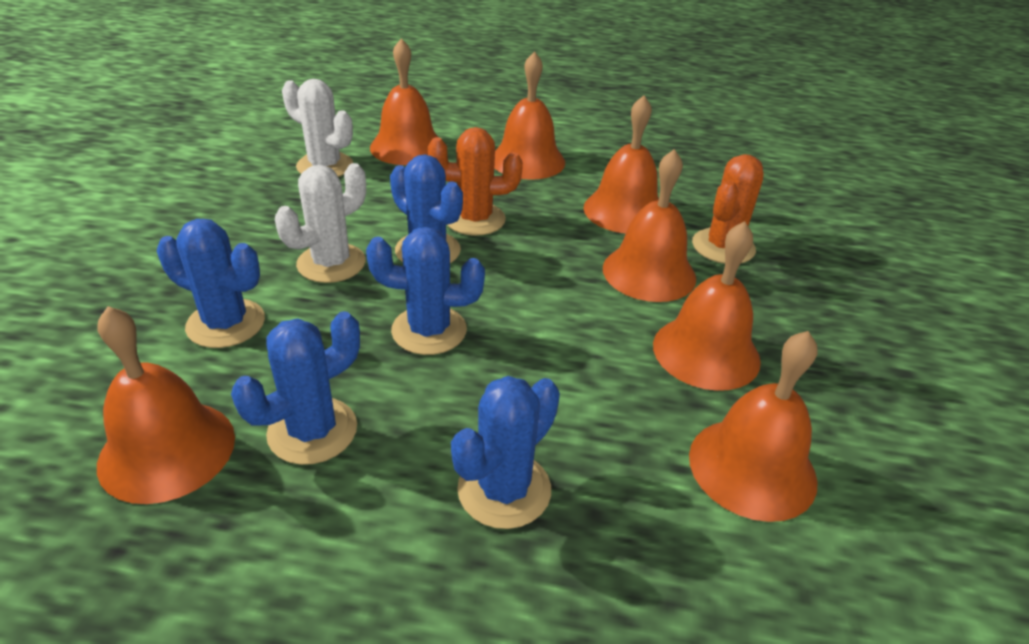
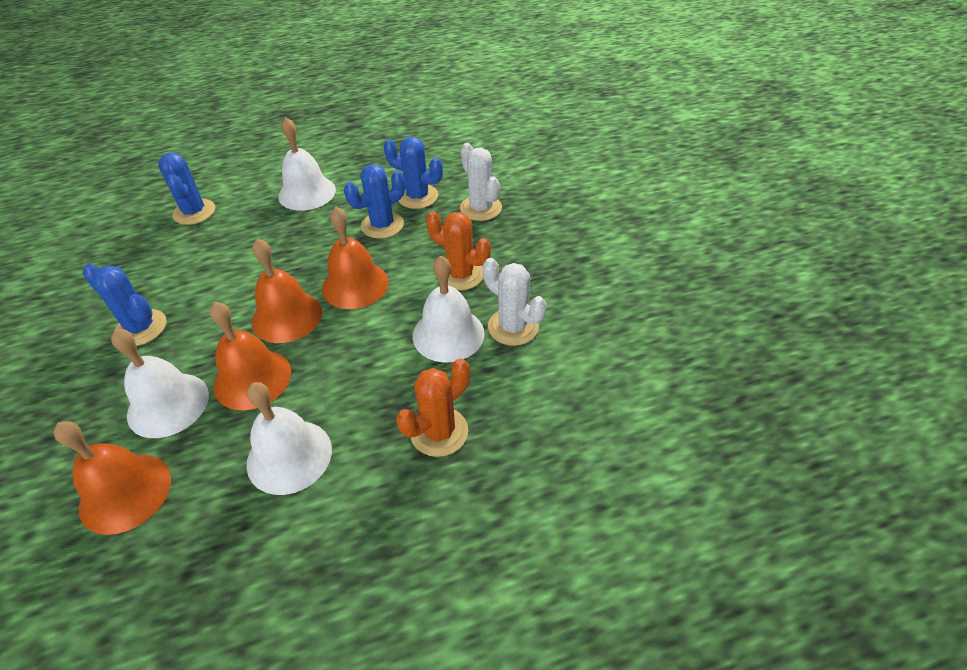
blue cactus: [157,219,265,348] [231,311,360,465] [366,227,485,355] [390,154,463,263] [451,376,560,529] = 5 -> [83,264,167,346] [158,153,215,225] [344,164,405,239] [384,137,443,209] = 4
orange bell: [97,306,235,504] [370,38,438,165] [494,51,565,180] [583,95,659,234] [603,149,696,302] [653,221,761,391] [689,331,818,522] = 7 -> [53,421,171,535] [210,302,291,410] [252,239,322,343] [322,207,389,309] = 4
white bell: none = 0 -> [111,329,209,438] [247,382,332,495] [278,117,336,211] [413,256,484,362] = 4

